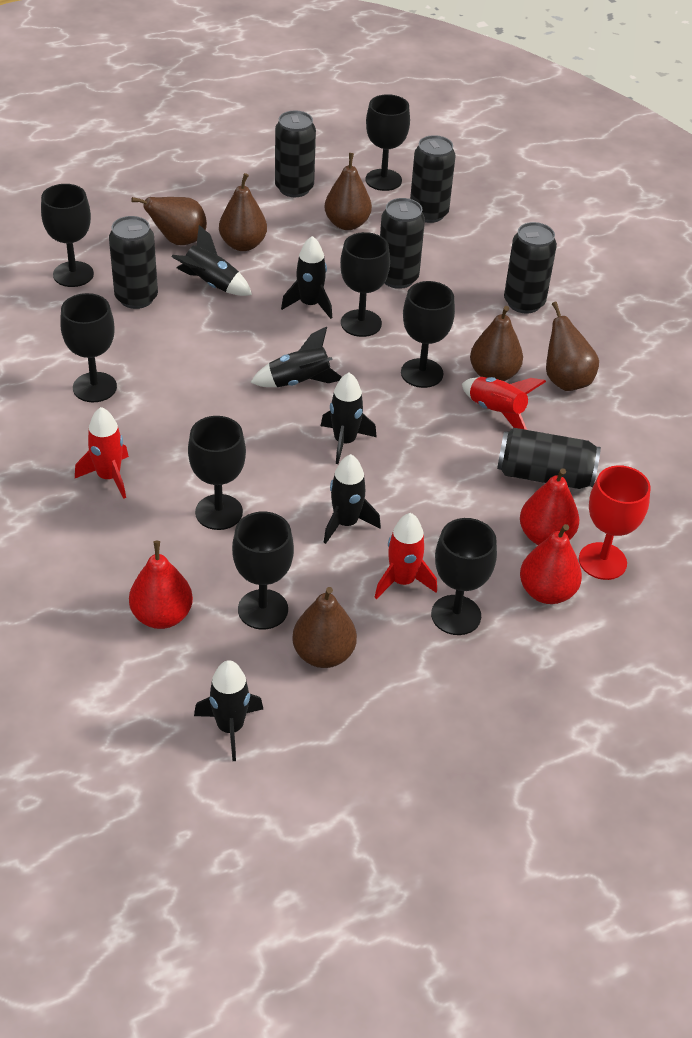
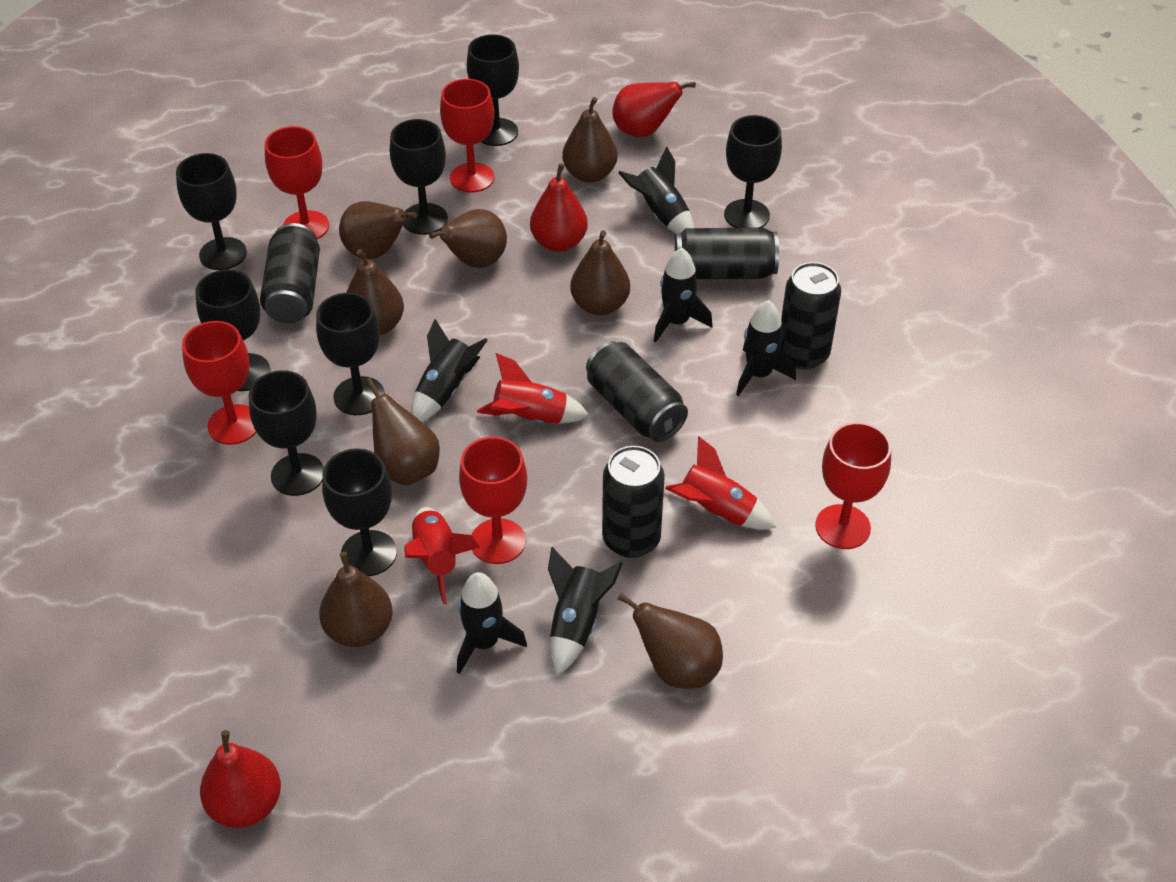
black can: [109,216,158,309] [275,111,316,197] [380,198,425,289] [410,135,456,223] [497,428,601,489] [504,222,557,313] = 6 -> [260,223,320,323] [586,341,688,442] [602,446,665,558] [675,227,779,279] [781,262,841,370] = 5
brown pear: [131,197,207,245] [219,173,267,251] [292,587,357,668] [325,153,372,230] [470,306,523,381] [546,302,599,391] = 6 -> [319,552,393,647] [339,201,417,259] [346,249,404,335] [365,378,440,486] [429,209,507,268] [562,97,618,183] [570,230,630,315] [618,593,723,689] = 8
red goblet: [579,465,651,580] = 1 -> [182,321,256,445] [265,126,329,239] [440,79,494,193] [459,437,527,564] [815,422,891,549] = 5

